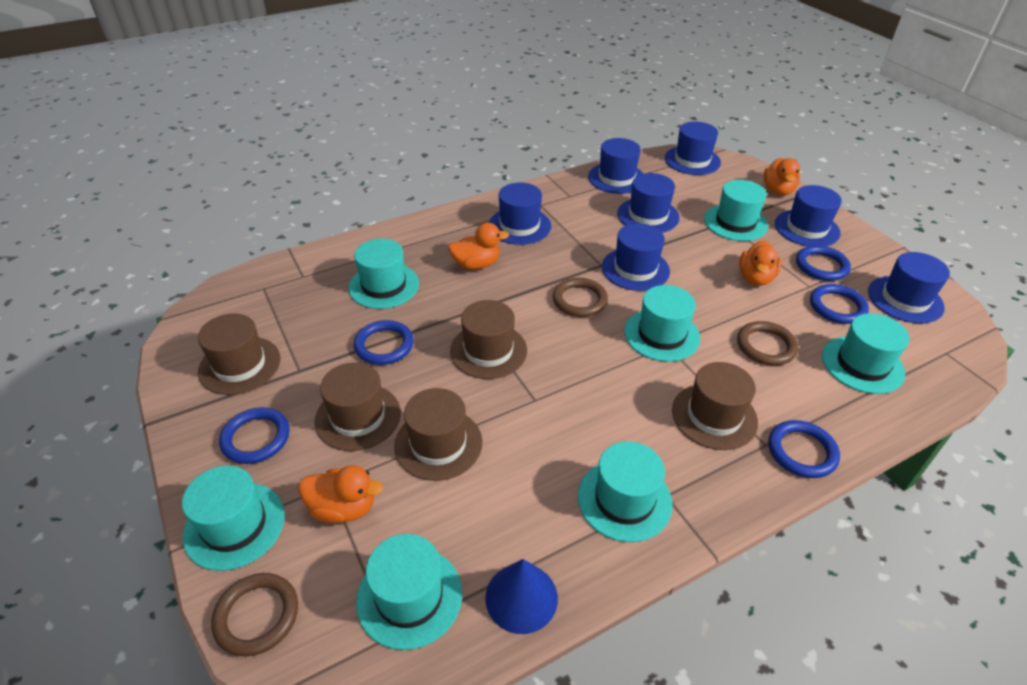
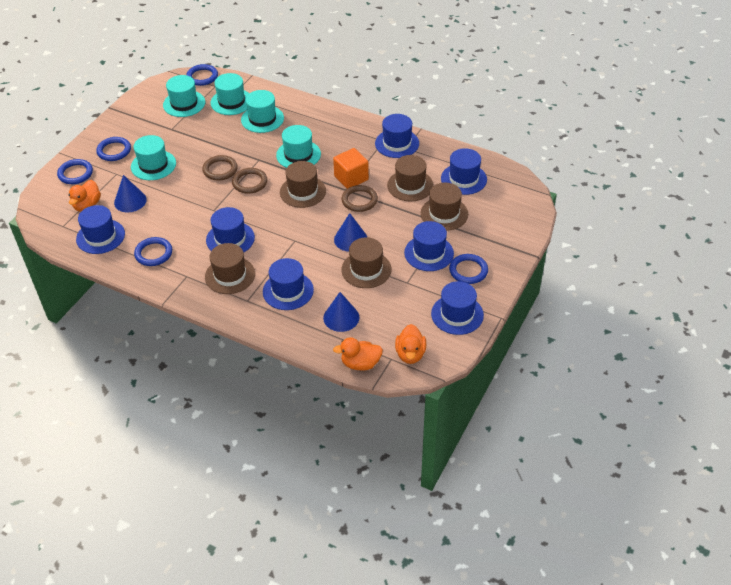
blue cone: [485,559,558,634] = 1 -> [114,175,147,212] [323,292,360,332] [334,213,367,252] = 3
orange cube: none = 0 -> [333,148,369,189] = 1
orange duck: [299,465,383,523] [448,223,509,269] [739,241,781,286] [763,158,800,195] = 4 -> [69,180,101,212] [333,337,383,371] [395,324,426,364] = 3
turquoise hat: [182,466,285,571] [348,239,419,309] [356,534,462,650] [578,441,672,542] [624,285,700,362] [704,180,768,241] [822,313,909,394] = 7 -> [131,135,176,180] [163,75,205,117] [210,73,249,115] [241,90,284,133] [276,125,321,168] = 5

